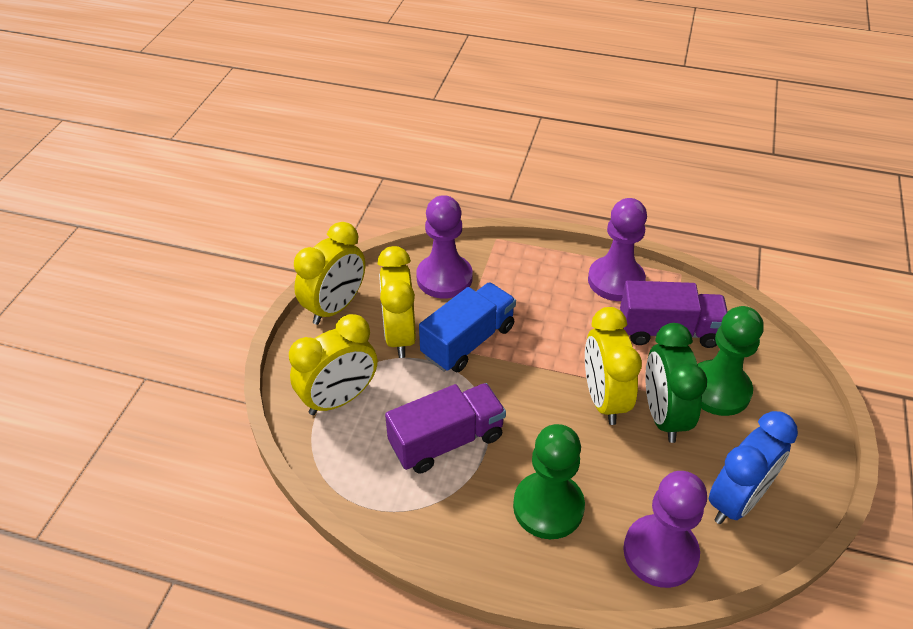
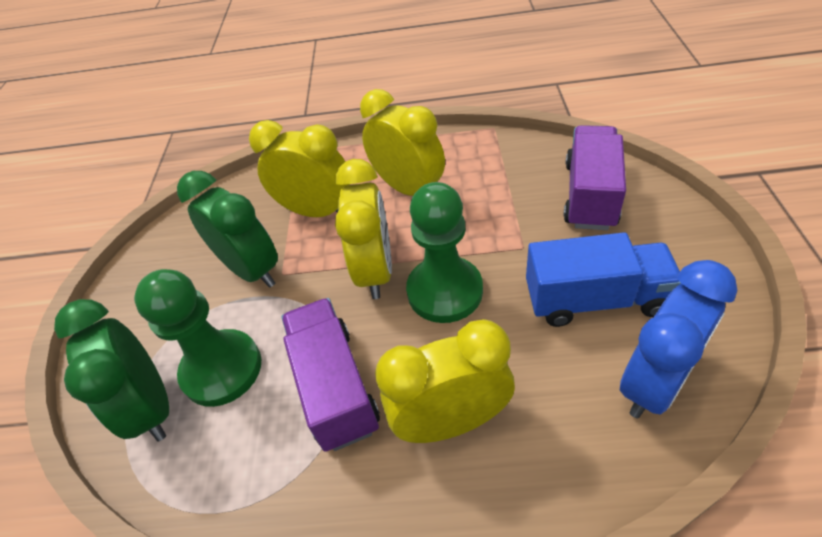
green clock: [646,323,707,443] = 1 -> [54,299,169,442] [177,171,278,288] = 2
purple pawn: [416,195,473,298] [588,198,647,301] [623,471,707,588] = 3 -> none = 0

